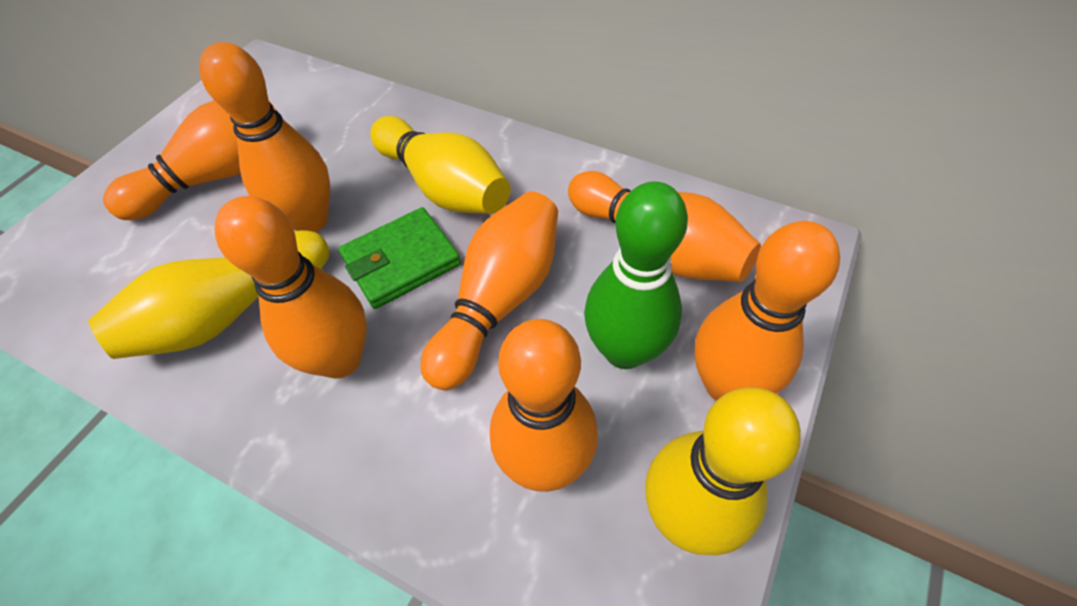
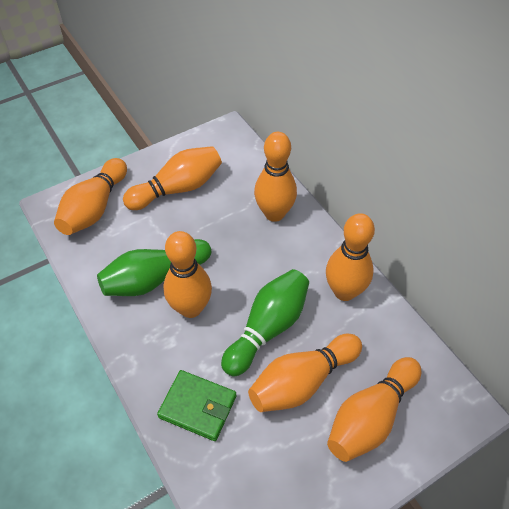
green bowling pin: [584,181,688,369] = 1 -> [97,239,212,296] [221,269,309,376] = 2
yellow bowling pin: [88,230,330,359] [370,116,510,214] [645,387,801,556] = 3 -> none = 0

